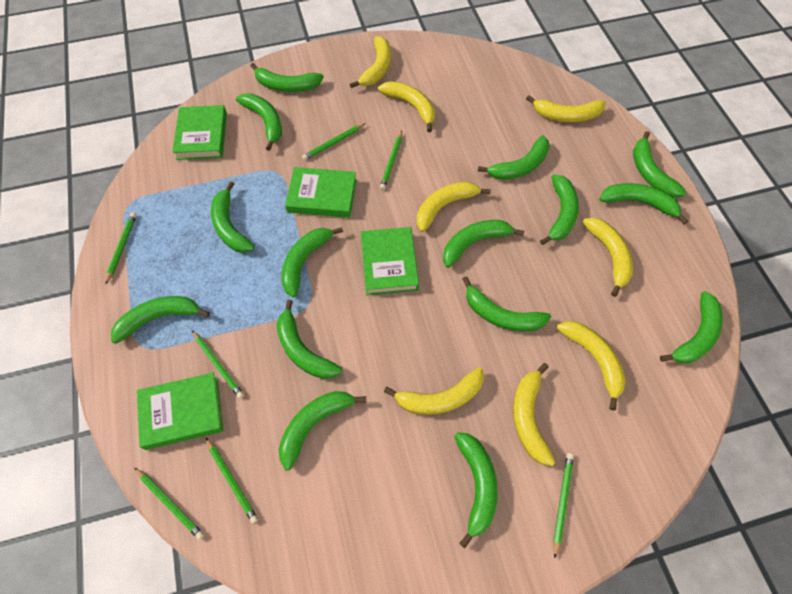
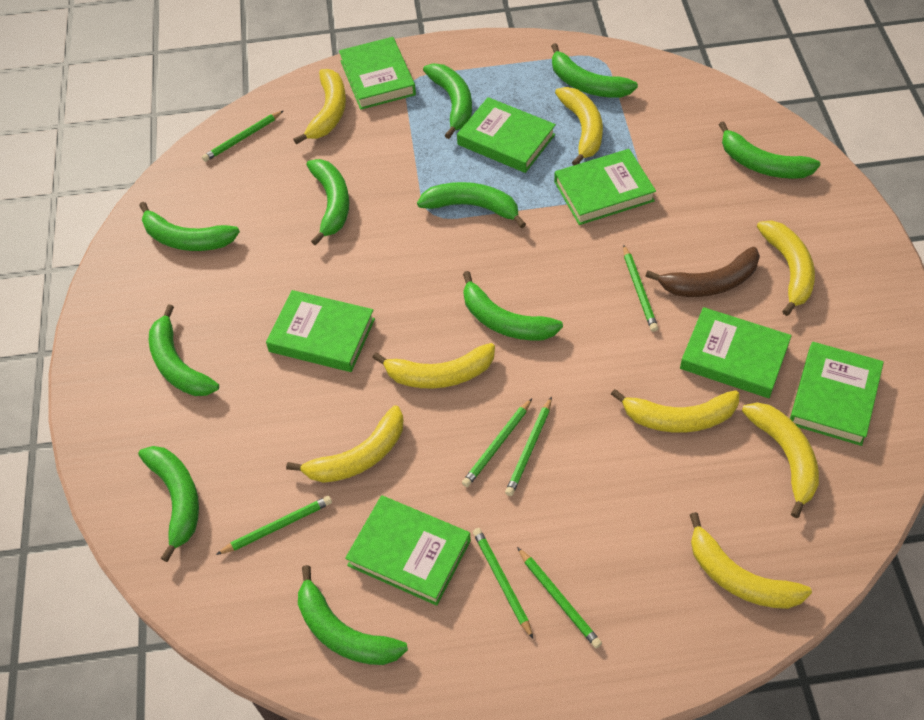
brown banana: none = 0 -> [646,247,760,297] = 1
green banana: [111,296,210,344] [211,181,255,253] [236,93,282,151] [250,63,324,92] [277,300,342,379] [279,391,366,471] [281,227,343,298] [443,220,524,268] [454,432,498,548] [463,276,551,331] [478,135,550,180] [540,174,579,245] [599,183,688,224] [633,131,687,198] [660,291,723,364] = 15 -> [138,446,199,562] [139,202,240,251] [149,305,219,396] [298,565,408,665] [306,159,349,245] [417,182,526,228] [423,64,472,139] [463,271,563,341] [551,43,638,98] [718,121,821,179] = 10
green book: [137,373,223,450] [172,105,227,160] [285,167,357,218] [361,227,419,295] = 4 -> [266,290,375,372] [339,37,416,110] [345,495,471,606] [457,97,556,173] [554,149,656,225] [680,307,792,398] [790,342,884,446] = 7

